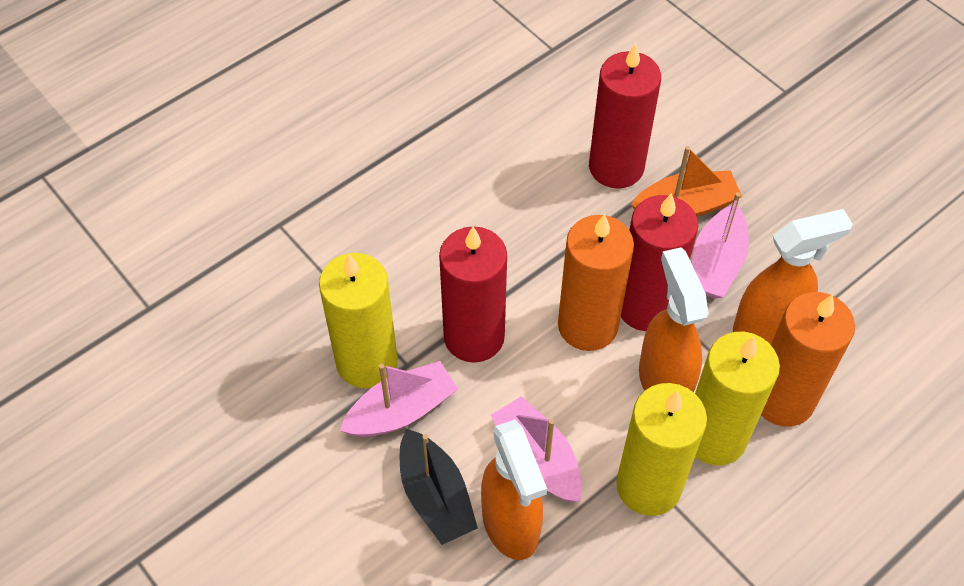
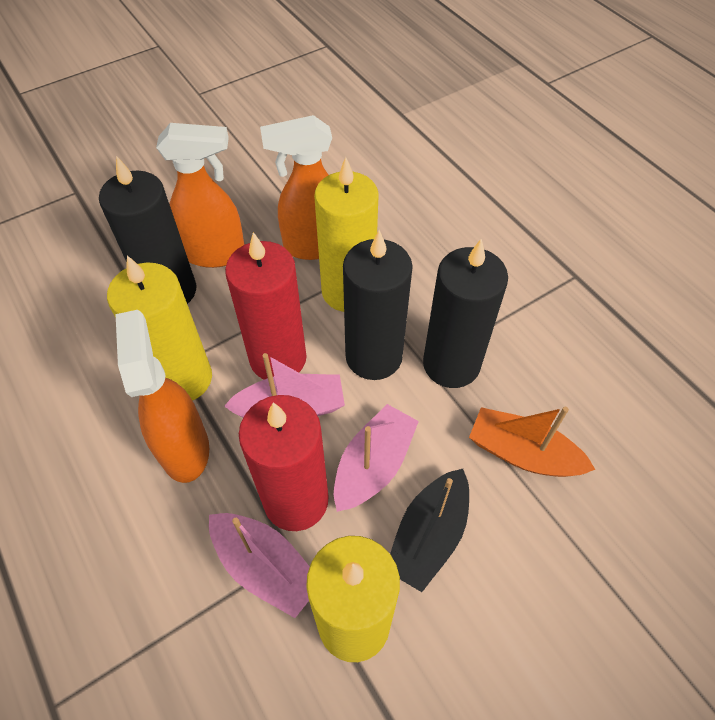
black candle: none = 0 -> [99,156,196,304] [343,230,413,380] [423,239,508,388] = 3
orange candle: [558,214,634,351] [761,292,855,427] = 2 -> none = 0
red candle: [439,226,507,363] [589,43,661,188] [621,193,698,331] = 3 -> [225,232,307,380] [239,395,329,531] = 2

